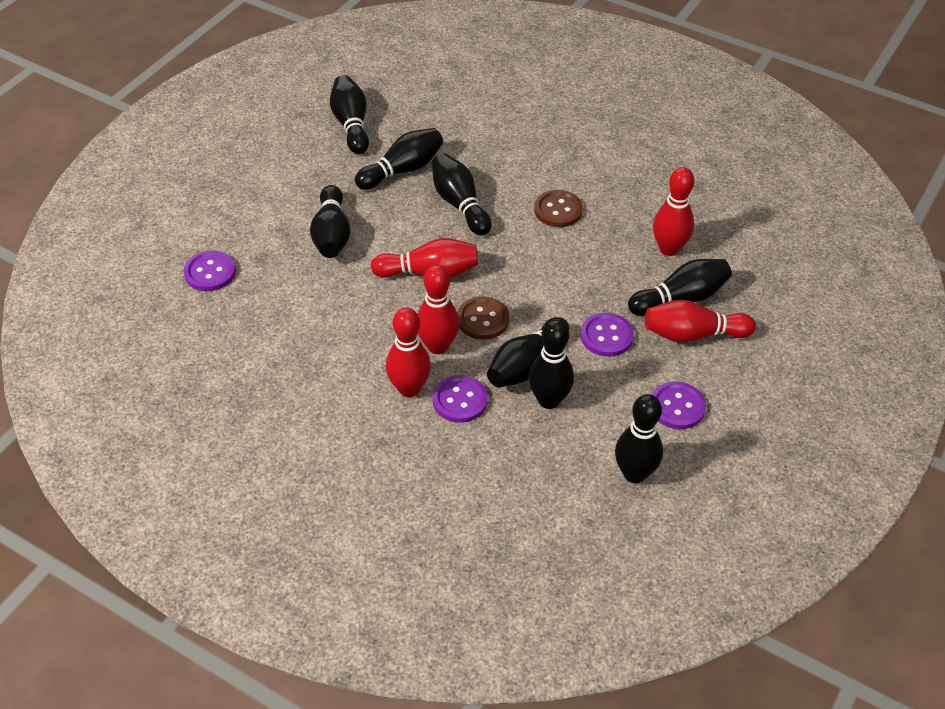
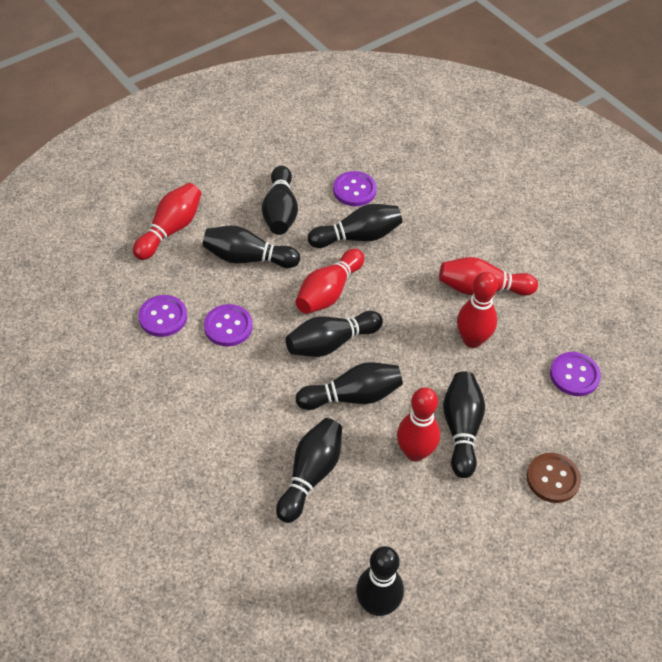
brown button: [457,296,509,340] [534,190,583,227] = 2 -> [527,453,581,503] = 1

